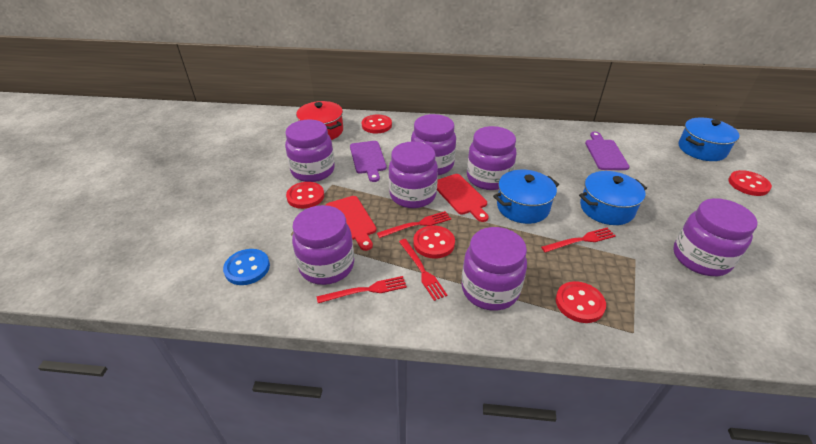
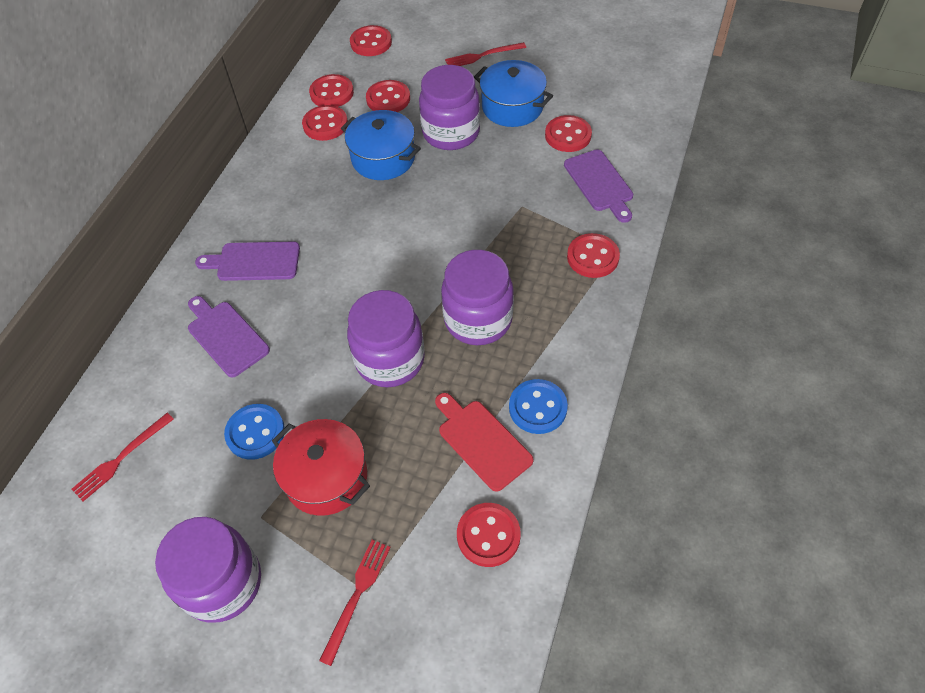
blue button: [223,249,270,285] = 1 -> [224,404,285,460] [509,379,568,434] = 2
blue pot: [493,170,559,224] [579,171,647,225] [679,118,739,161] = 3 -> [341,110,421,180] [474,60,553,127] = 2
purple cutting board: [350,141,387,182] [585,132,630,170] = 2 -> [188,296,270,377] [195,241,300,281] [564,150,633,223] = 3
purple jar: [285,120,335,182] [292,205,354,285] [388,141,438,208] [411,114,456,175] [461,227,527,311] [467,126,517,190] [673,198,758,276] = 7 -> [155,517,261,623] [347,290,425,387] [419,65,480,150] [441,250,514,345] = 4
red button: [286,182,324,209] [362,115,392,134] [413,225,455,259] [556,281,606,323] [728,170,772,196] = 5 -> [302,105,348,141] [309,74,354,107] [350,25,392,56] [366,80,410,112] [457,503,521,567] [545,115,592,152] [567,233,620,278] = 7
red cutting board: [326,196,377,251] [437,174,489,222] = 2 -> [435,393,534,492] = 1
red fork: [317,276,407,303] [377,211,451,238] [399,239,447,301] [541,227,615,253] = 4 -> [72,413,174,501] [319,540,391,666] [445,42,526,66] = 3

